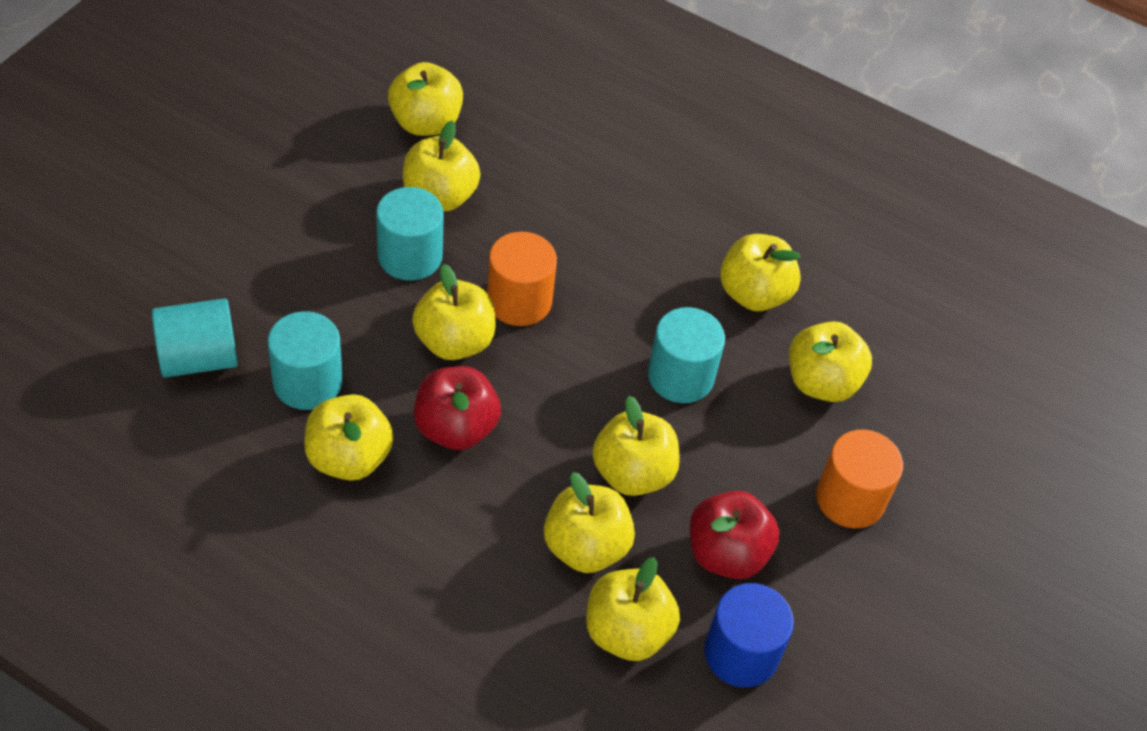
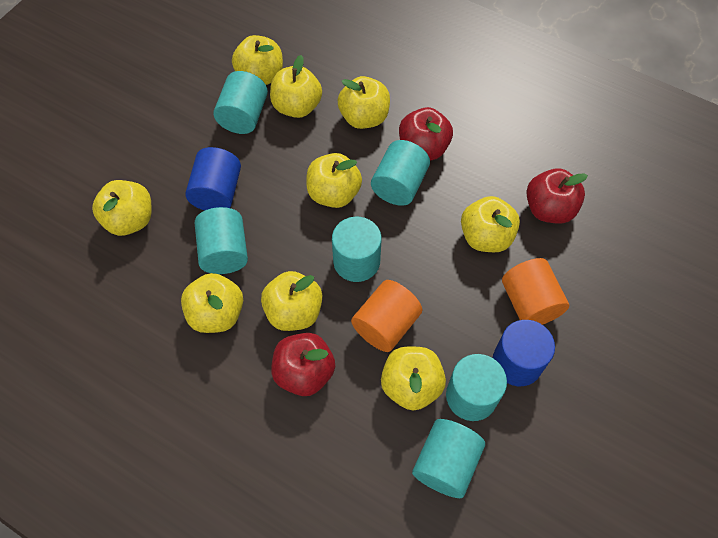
blue cylinder: [704,583,794,687] = 1 -> [185,147,241,211] [493,320,555,386] = 2
red apple: [414,366,501,450] [690,491,780,579] = 2 -> [271,333,335,396] [399,107,453,161] [526,168,588,224] = 3
turquoise cylinder: [152,298,238,378] [267,311,343,410] [376,187,444,281] [648,307,725,403] = 4 -> [195,207,248,274] [213,71,268,134] [332,217,382,282] [371,140,430,206] [412,419,485,498] [446,354,507,421] = 6

